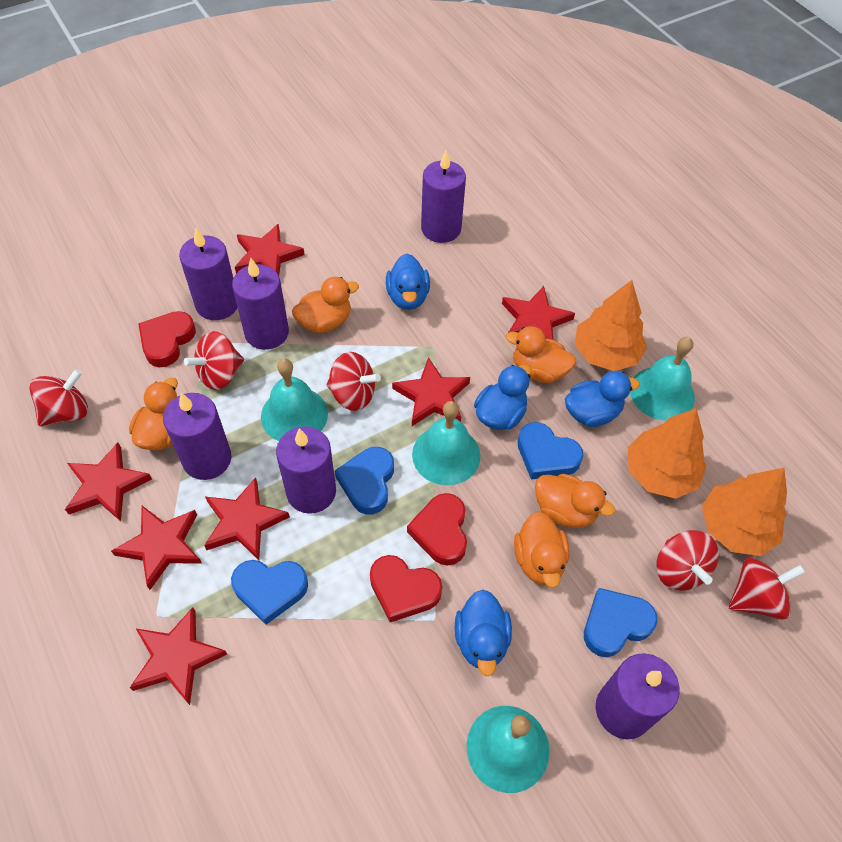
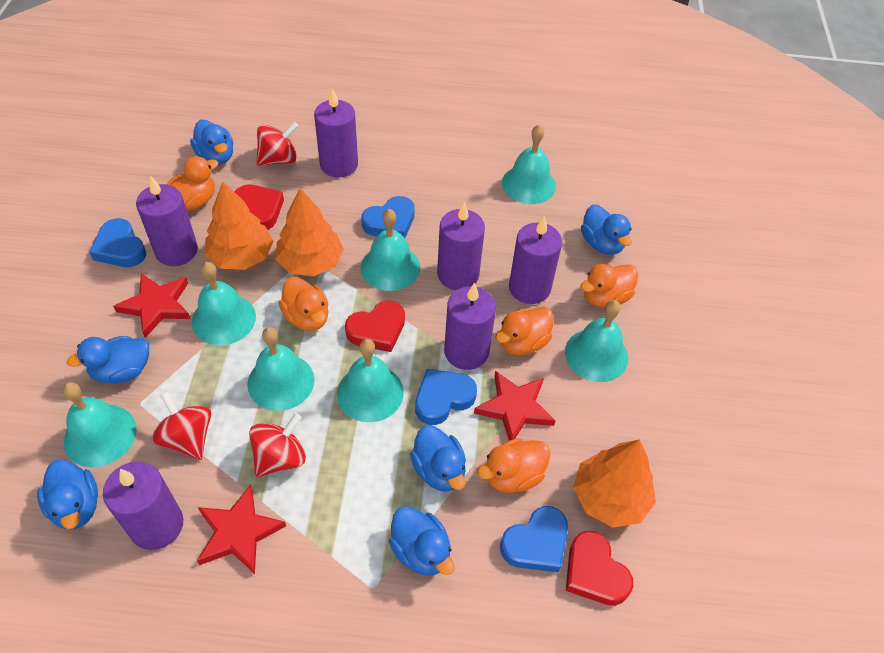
blue duck: [386,254,430,310] [455,590,512,677] [474,365,531,430] [565,371,640,427] = 4 -> [37,460,98,530] [67,336,149,384] [190,120,233,165] [389,506,454,576] [410,425,466,492] [581,204,632,255] = 6
red spinning top: [29,369,88,427] [184,331,244,390] [327,352,381,411] [656,530,719,591] [729,558,805,620] = 5 -> [152,391,211,460] [249,413,306,477] [256,122,298,166] = 3
red star: [65,443,152,521] [111,506,202,590] [130,607,227,705] [204,477,290,560] [235,224,305,275] [392,357,470,426] [502,286,575,340] = 7 -> [113,273,190,338] [197,485,286,574] [474,371,556,441] = 3
turquoise bell: [261,359,328,441] [412,401,481,485] [466,706,550,793] [630,337,695,421] = 4 -> [63,382,137,467] [192,262,256,345] [247,327,315,411] [337,339,404,422] [361,209,420,291] [502,124,556,204] [565,300,628,382] = 7

